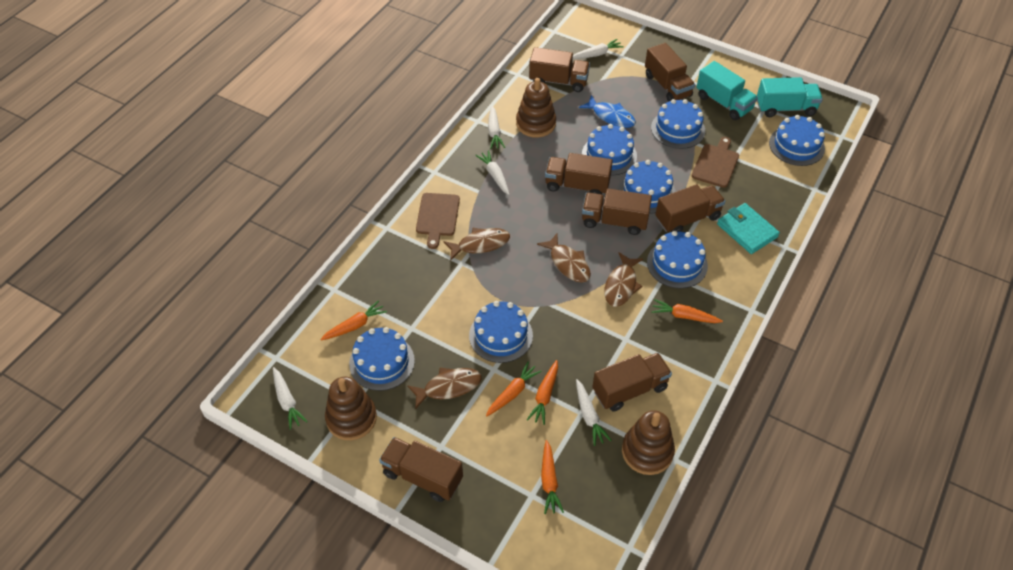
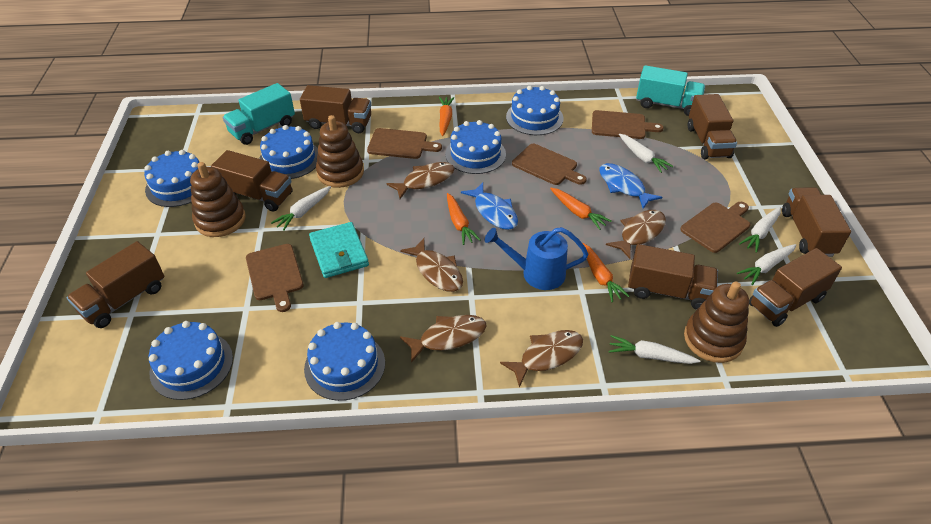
blue cake: [349,327,415,391] [469,301,533,363] [582,124,637,175] [619,160,676,214] [647,231,708,288] [651,99,705,149] [769,115,825,166] = 7 -> [144,150,199,207] [149,321,233,400] [259,125,318,179] [304,322,385,401] [445,120,506,174] [506,86,564,135] = 6
blue fish: [579,95,636,128] = 1 -> [461,182,518,230] [599,163,662,209] = 2
blue watering can: none = 0 -> [485,227,589,290] = 1
brown cutting board: [416,193,460,249] [692,137,739,188] = 2 -> [246,244,304,312] [367,128,442,159] [512,144,587,185] [592,110,664,139] [680,202,750,253] = 5
brown fish: [407,368,482,409] [443,228,510,261] [537,234,591,283] [604,252,643,307] = 4 -> [386,162,455,199] [400,238,463,292] [400,315,487,363] [500,330,583,387] [606,210,666,259] = 5
orange carrot: [320,300,387,341] [486,362,542,416] [527,360,558,425] [541,440,564,514] [651,299,723,323] = 5 -> [439,97,454,136] [447,193,481,245] [550,188,611,230] [582,243,630,302] = 4

